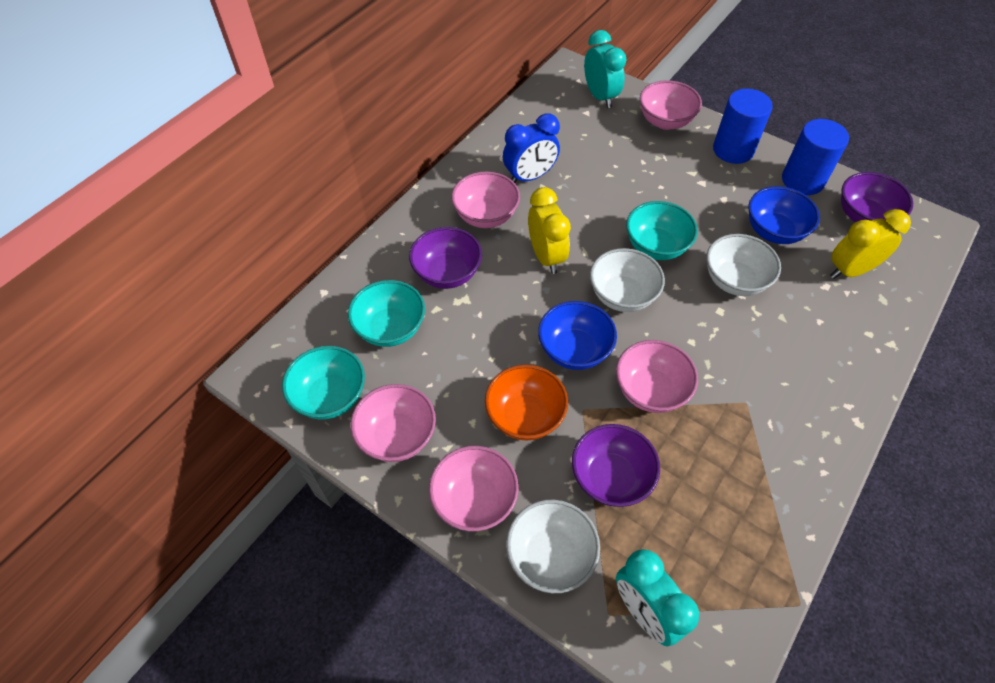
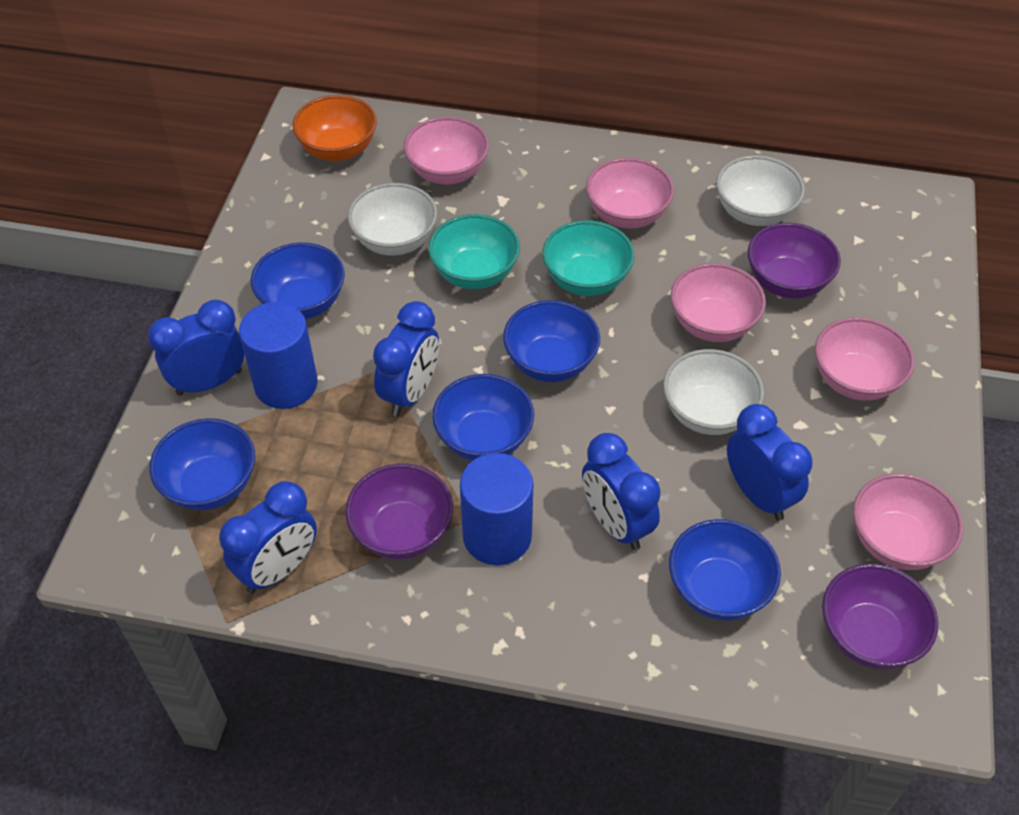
blue bowl: [538,301,617,370] [748,186,820,244] = 2 -> [149,418,255,510] [251,242,345,319] [432,374,534,461] [503,300,600,382] [669,519,781,620] = 5
blue clock: [503,113,560,183] = 1 -> [148,300,244,396] [219,481,317,593] [373,301,439,416] [582,433,661,550] [727,404,813,521] = 5
turquoise bowl: [282,346,365,419] [348,280,425,347] [626,201,698,260] = 3 -> [428,214,520,289] [542,220,634,296] = 2
turquoise clock: [584,30,627,108] [616,549,699,647] = 2 -> none = 0
yellow clock: [528,187,571,274] [830,209,911,279] = 2 -> none = 0

